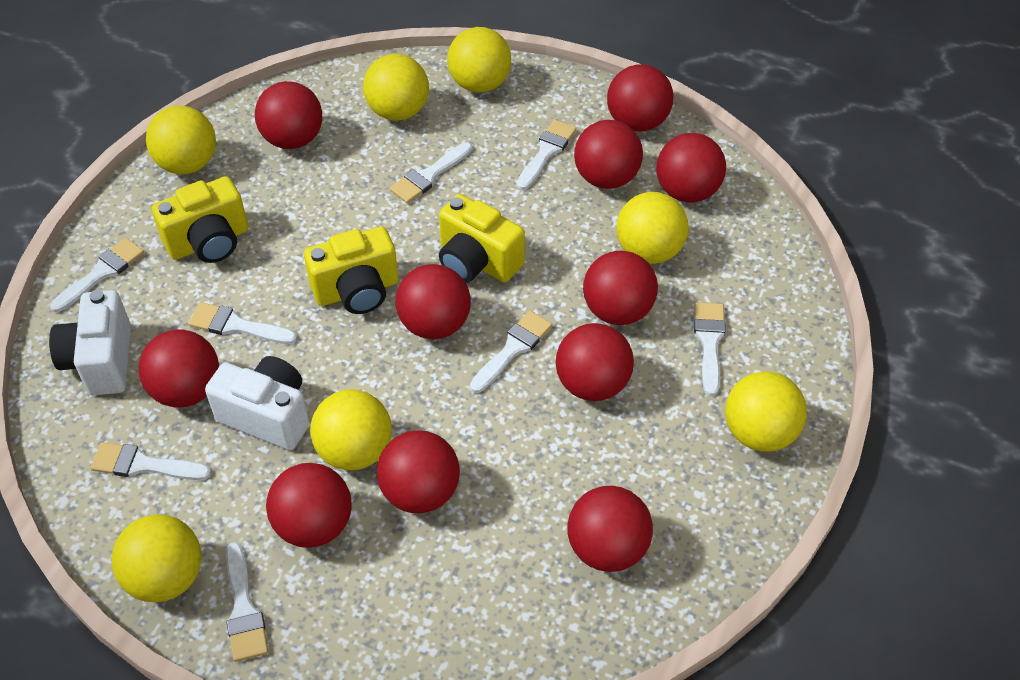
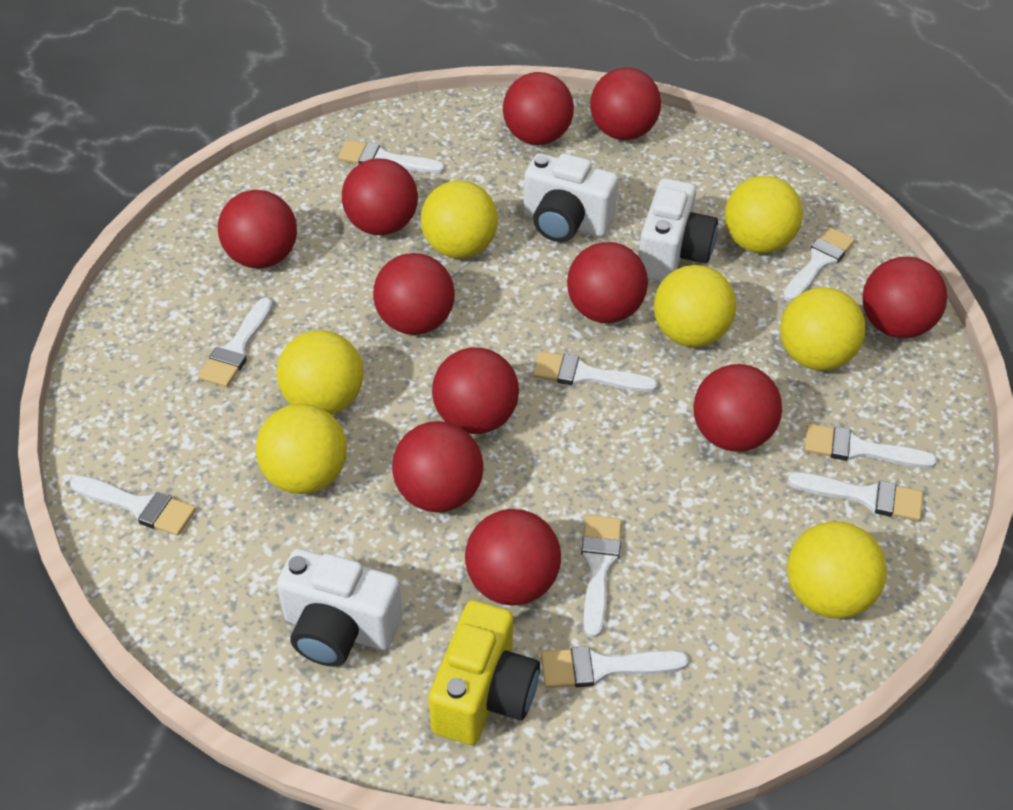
white brush: [50,238,144,312] [90,442,211,480] [188,302,297,344] [226,542,268,662] [390,142,472,204] [470,311,552,393] [517,119,577,190] [694,302,726,396] = 8 -> [70,475,196,536] [198,298,273,387] [338,140,445,173] [533,351,658,392] [541,646,689,688] [581,515,622,638] [783,227,855,302] [787,472,923,521] [804,424,937,468] = 9
white camera: [49,290,131,395] [205,356,309,450] = 2 -> [277,549,403,667] [524,153,618,242] [638,178,718,282] = 3
yellow camera: [152,176,248,263] [304,227,398,314] [439,194,525,282] = 3 -> [429,600,540,745] = 1

